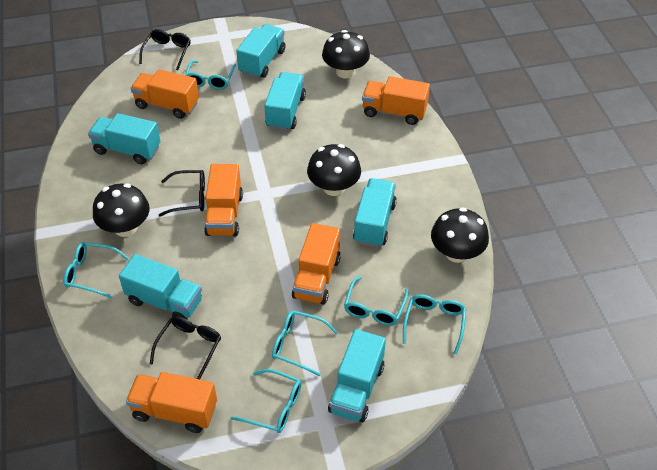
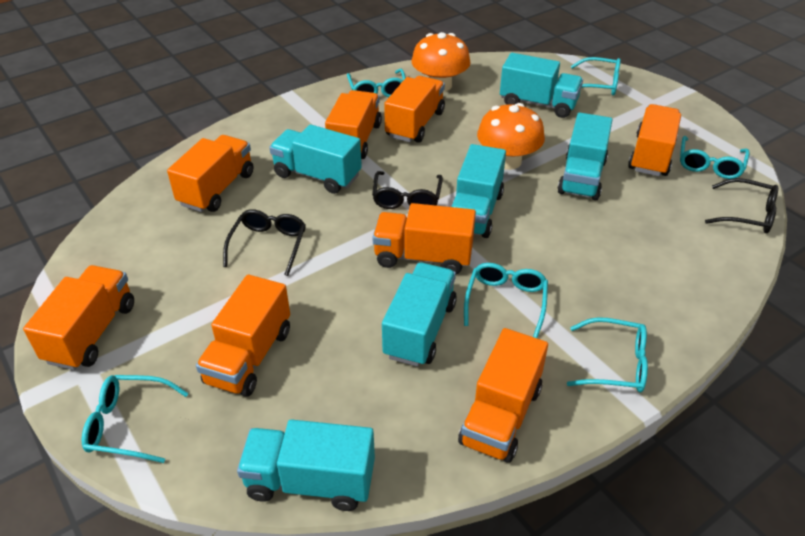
black mushroom: [93,183,149,237] [307,144,361,196] [322,30,370,78] [431,207,489,263] = 4 -> none = 0
orange mushroom: none = 0 -> [411,32,471,92] [477,103,545,170] = 2
orange truck: [126,372,217,433] [130,69,199,119] [204,164,243,237] [292,223,341,305] [362,76,430,125] = 5 -> [23,265,134,370] [167,135,253,212] [196,275,290,397] [325,90,382,159] [372,203,476,274] [384,76,445,143] [458,328,548,463] [628,104,681,176] = 8

